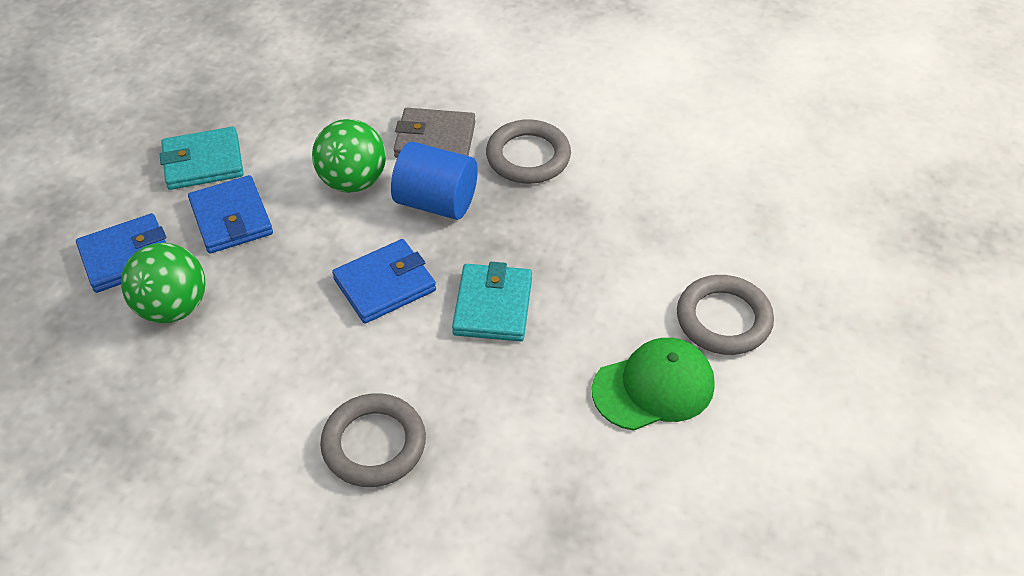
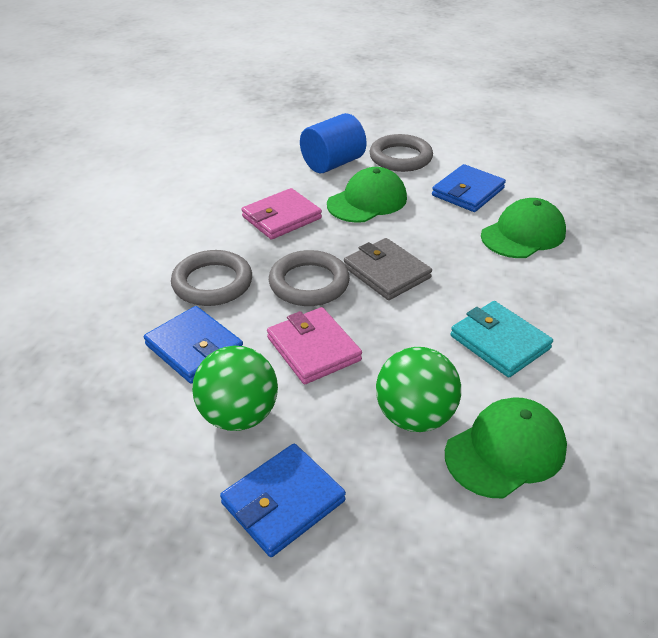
green cap: [592,338,715,431] = 1 -> [327,167,407,223] [445,397,567,499] [481,198,566,258] = 3
pink wallet: none = 0 -> [241,188,322,240] [267,307,362,384] = 2
turquoise wallet: [160,127,244,190] [452,262,532,342] = 2 -> [451,301,553,378] = 1

